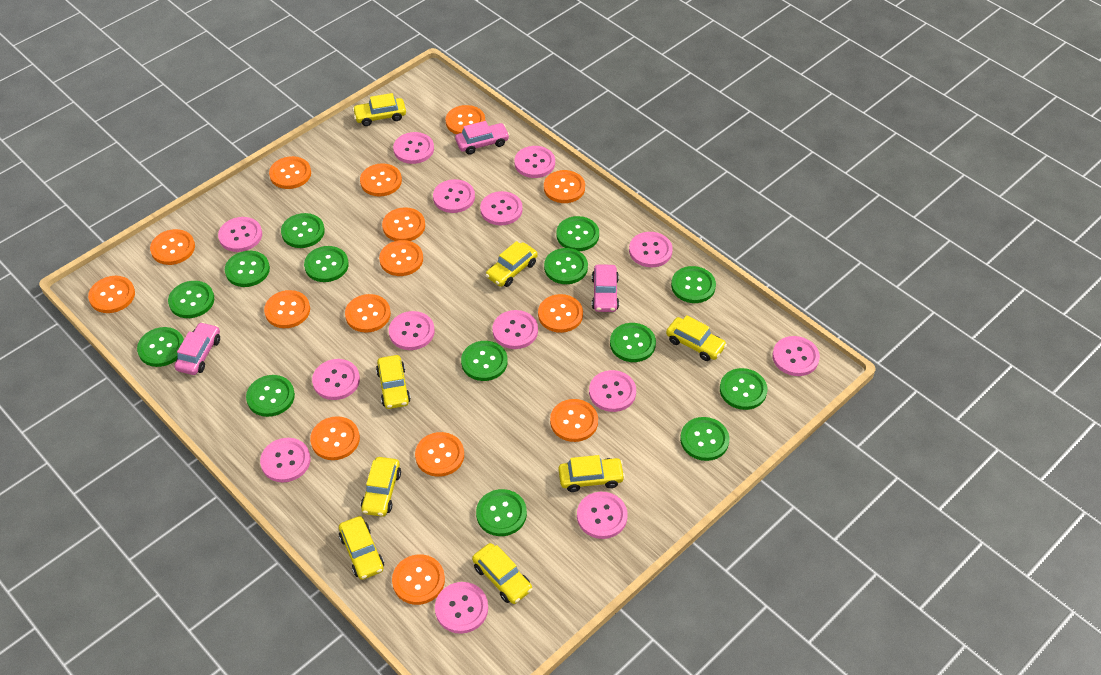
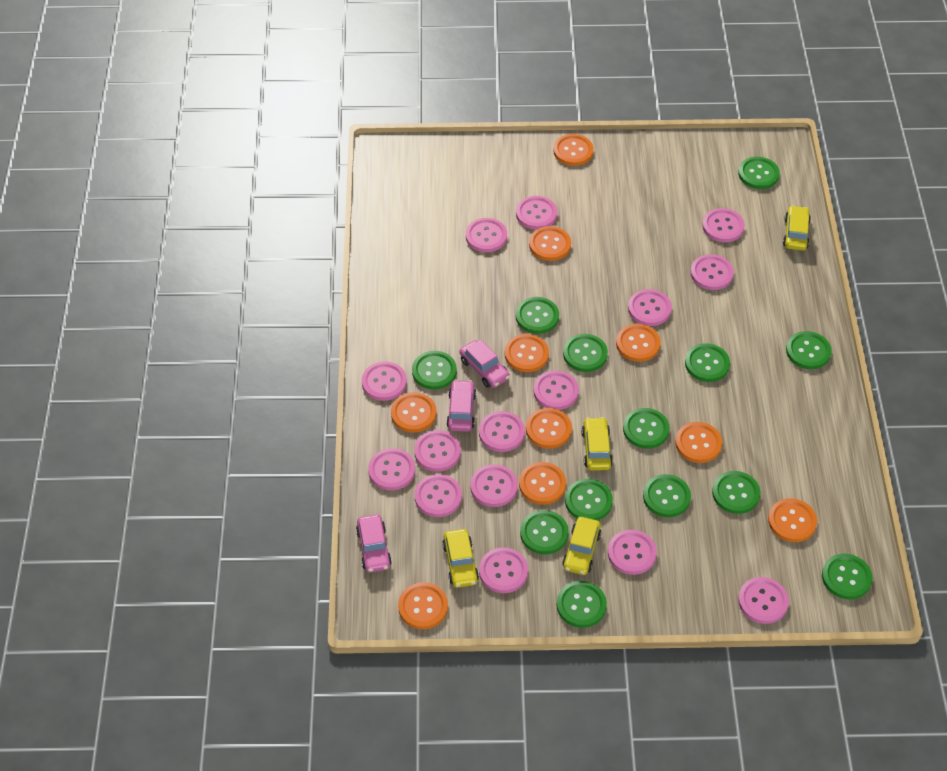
green button: [137,327,184,367] [168,281,214,318] [225,251,270,287] [246,375,295,417] [281,213,325,248] [304,246,349,282] [461,341,508,381] [476,489,527,536] [544,248,588,284] [557,216,599,251] [610,323,656,362] [671,266,716,303] [680,417,729,461] [720,368,768,410] = 14 -> [412,351,457,390] [516,297,559,334] [520,510,569,554] [557,581,607,628] [563,334,608,372] [565,478,613,520] [623,408,670,449] [643,474,691,517] [685,343,730,382] [712,471,760,514] [738,157,780,189] [786,331,832,369] [822,554,872,599] = 13
orange button: [88,276,135,313] [150,229,195,265] [264,290,310,328] [269,156,311,189] [310,416,360,460] [345,294,391,333] [360,163,402,197] [379,240,423,276] [382,207,425,241] [392,554,445,605] [415,432,464,477] [446,105,485,134] [538,294,583,333] [544,170,585,203] [550,399,598,442] = 15 -> [391,392,437,433] [398,582,448,629] [505,334,549,372] [519,462,566,505] [526,408,572,449] [529,226,571,261] [553,134,594,166] [616,324,661,362] [675,422,722,463] [768,498,817,542] = 10
pink button: [218,217,262,252] [260,438,310,482] [312,359,360,400] [389,311,435,350] [393,132,434,164] [433,179,475,213] [435,582,488,634] [480,191,523,225] [492,310,538,349] [514,146,555,178] [577,492,628,539] [589,370,636,412] [629,232,673,267] [772,336,820,376] = 14 -> [362,362,407,401] [368,448,415,490] [414,430,461,472] [415,474,462,517] [466,218,507,252] [471,464,518,507] [479,411,525,452] [479,548,528,593] [516,196,557,230] [533,370,579,410] [608,530,657,575] [628,289,672,326] [690,254,734,290] [702,208,745,242] [738,577,789,624] = 15
yellow car: [339,516,384,580] [353,93,406,126] [361,457,401,517] [376,355,411,409] [472,543,532,604] [486,241,538,287] [558,455,625,492] [666,315,727,361] = 8 -> [442,529,479,588] [562,517,601,575] [581,417,613,471] [783,205,811,251] = 4

